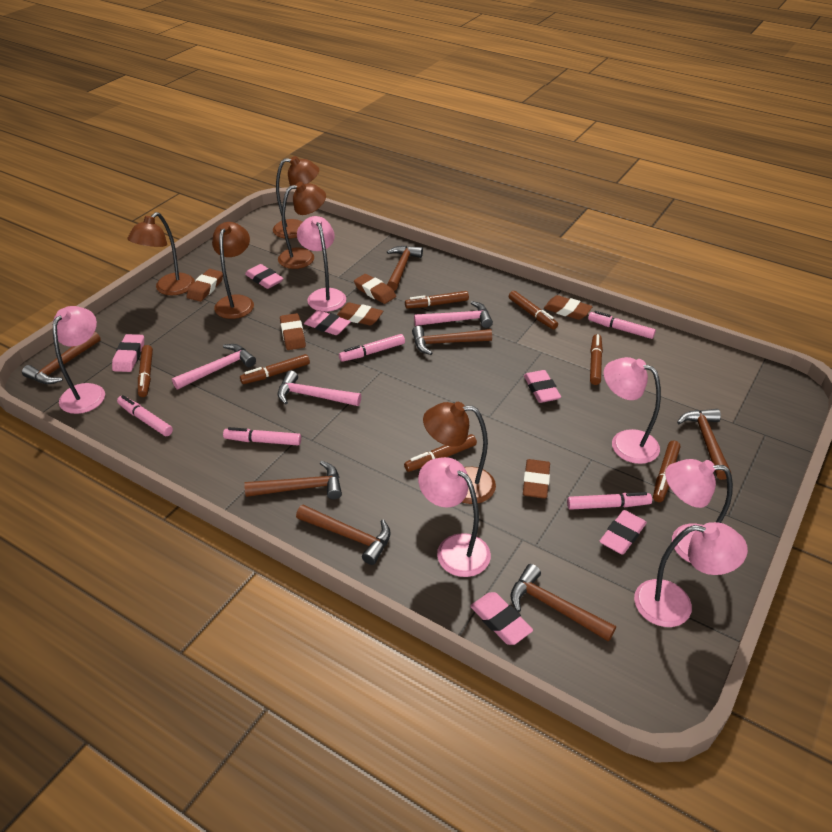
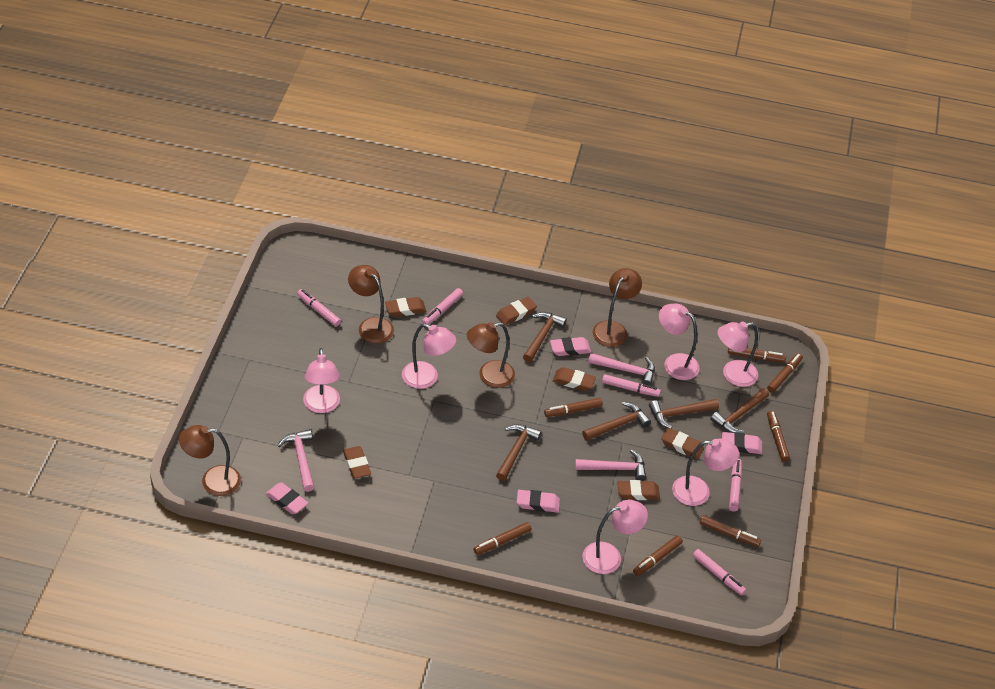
brown hammer: [22,332,101,384] [244,461,342,500] [296,505,391,565] [387,246,423,291] [412,326,492,355] [510,564,616,642] [677,409,731,480] = 7 -> [496,424,542,481] [523,312,567,362] [582,402,651,441] [649,399,719,429] [710,388,769,433] = 5
brown lamp: [128,212,195,295] [212,222,254,319] [273,156,319,239] [278,182,326,269] [423,402,496,504] = 5 -> [179,425,241,496] [348,265,394,344] [467,322,515,388] [593,268,642,347] = 4
pink eraser: [112,334,144,372] [245,264,283,289] [304,310,351,335] [470,592,533,645] [524,370,561,403] [599,510,647,555] = 6 -> [266,482,308,514] [517,490,560,513] [550,337,591,356] [722,432,762,454] = 4

